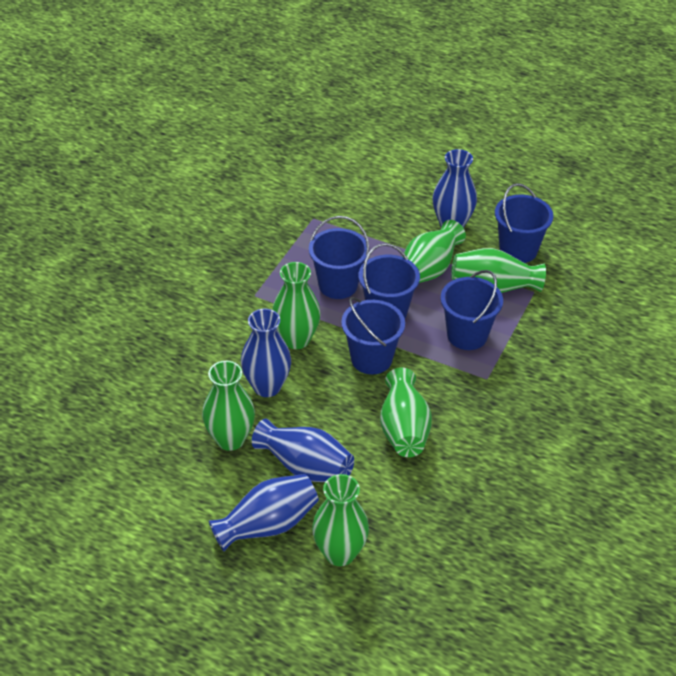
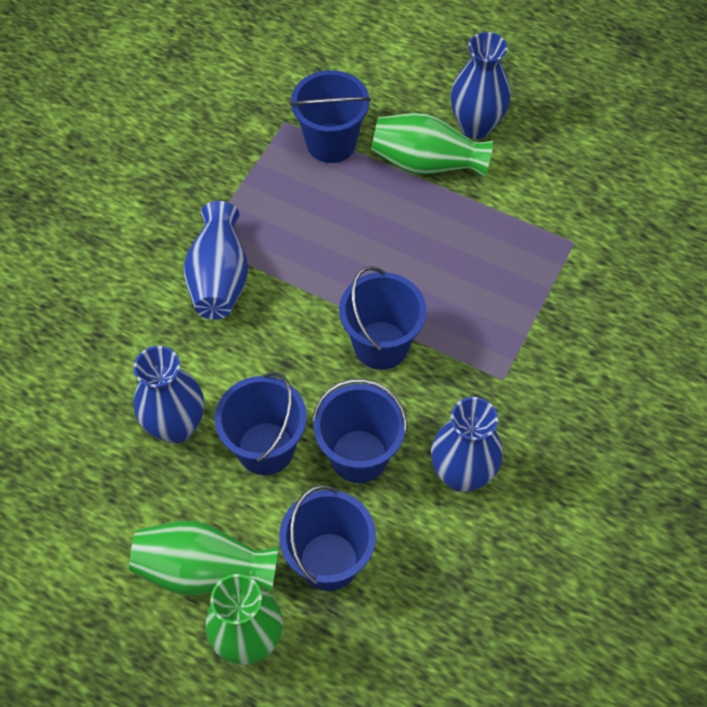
green vase: [202,361,255,451] [272,262,321,349] [312,474,369,566] [380,368,432,457] [404,220,466,283] [451,248,546,293] = 6 -> [129,521,278,595] [206,574,283,665] [371,113,493,177] = 3

